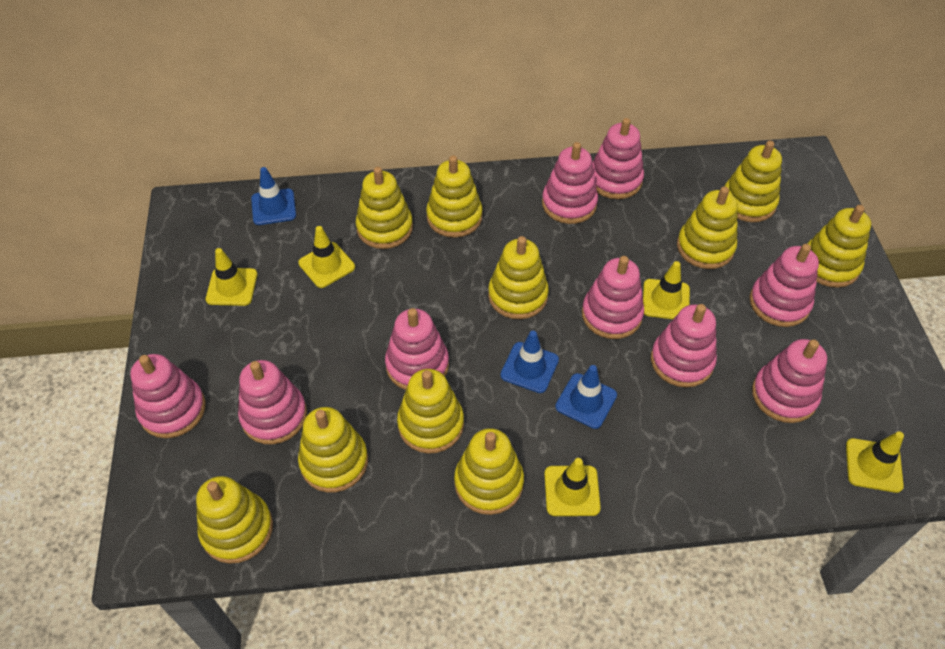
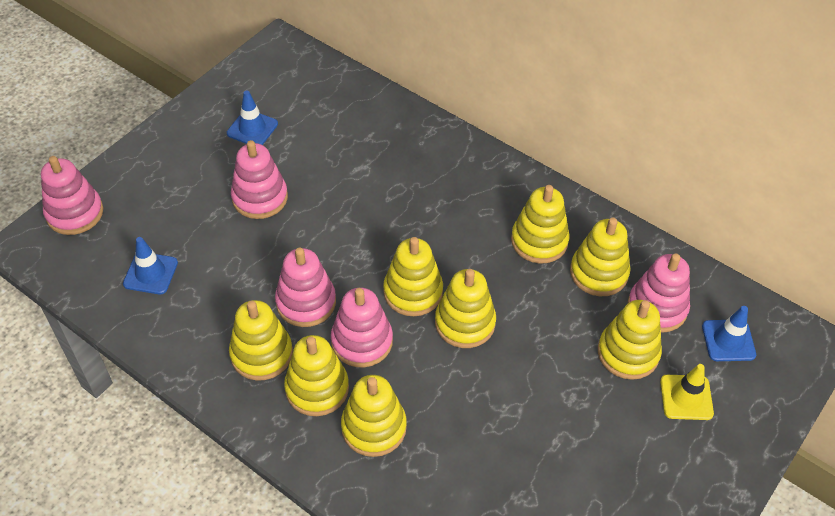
pink stacking toy: [130,354,206,438] [238,360,307,445] [385,308,449,390] [542,142,598,224] [582,256,644,339] [592,118,644,199] [651,304,717,388] [749,244,819,327] [752,339,827,423] = 9 -> [41,156,103,235] [231,140,288,219] [275,247,336,327] [331,288,393,367] [628,253,690,333] = 5
yellow stacking toy: [196,476,273,564] [298,407,368,493] [356,167,413,249] [397,369,464,454] [426,155,483,238] [454,428,524,515] [488,236,549,319] [677,187,738,269] [724,141,782,222] [807,205,871,288] = 10 -> [229,300,293,381] [284,335,349,416] [341,375,407,457] [383,237,443,316] [435,269,496,348] [511,185,570,264] [570,218,630,296] [598,300,662,380] = 8
yellow traffic cone: [206,248,257,306] [298,226,355,288] [544,458,601,516] [643,261,690,319] [846,431,904,493] = 5 -> [660,364,714,420] = 1

